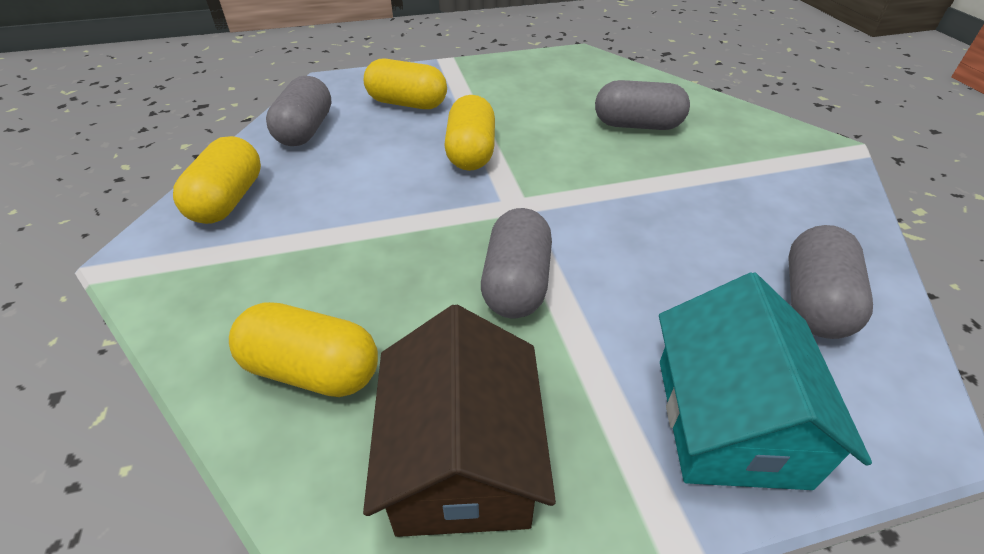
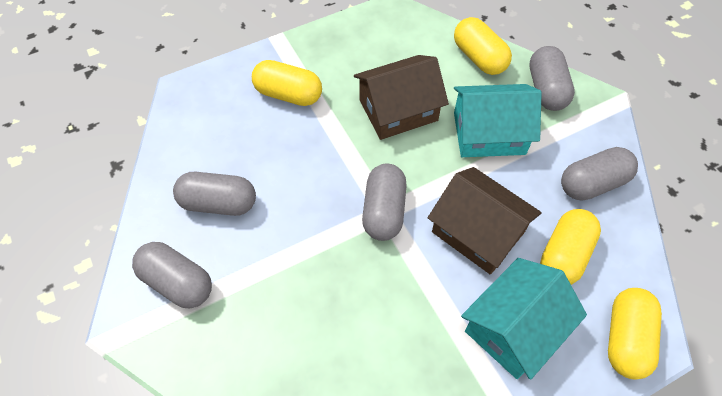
brown house: [363,305,556,537] = 1 -> [354,55,449,140] [428,167,542,275] = 2
grey capsule: [266,76,332,146] [481,208,552,318] [595,80,690,130] [788,225,873,339] = 4 -> [132,242,212,308] [173,172,256,216] [362,164,407,241] [530,46,575,111] [561,147,638,200] = 5
turquoise house: [659,272,872,490] = 1 -> [454,84,542,157] [461,258,587,380] = 2

